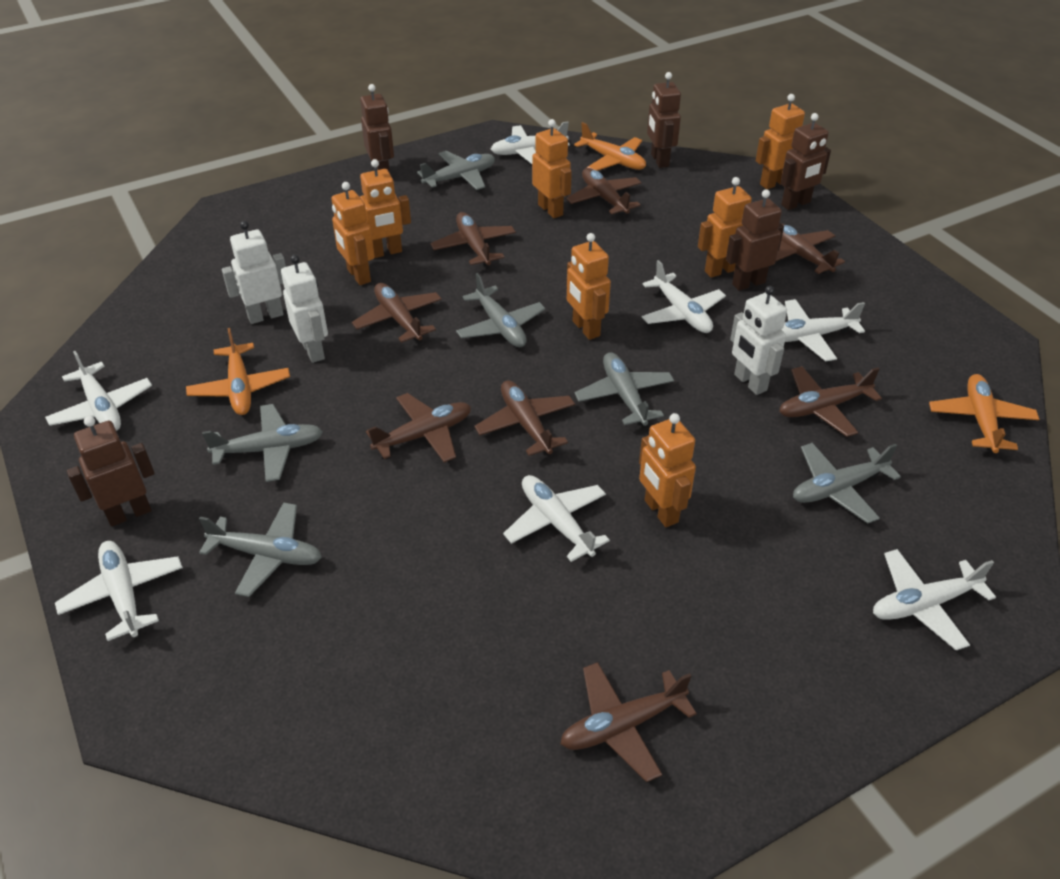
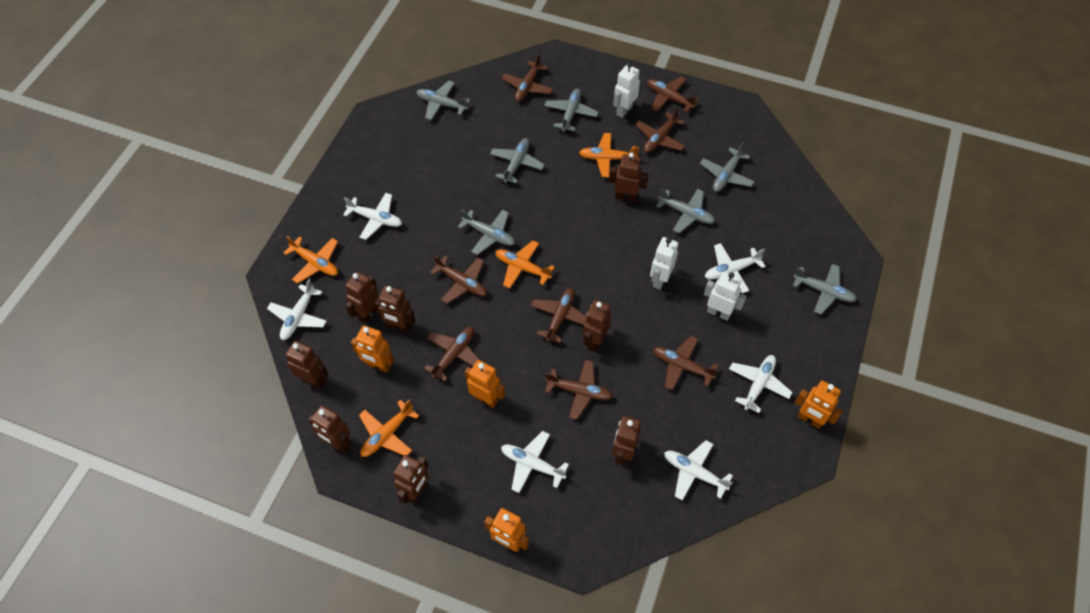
brown robot: [67,416,155,527] [360,84,394,173] [647,72,681,168] [726,189,784,291] [780,113,831,210] = 5 -> [285,341,328,388] [308,405,351,452] [345,272,379,324] [373,286,415,333] [393,455,429,505] [583,300,611,352] [609,152,648,203] [612,415,641,466] = 8
grey plane: [199,502,322,597] [202,404,323,482] [417,151,495,190] [456,273,546,347] [574,352,674,426] [793,443,901,523] = 6 -> [416,81,470,120] [458,209,515,255] [490,138,545,183] [544,89,598,132] [656,189,715,233] [700,142,755,192] [793,264,857,314] = 7
orange plane: [186,328,290,415] [574,122,646,171] [929,374,1039,453] = 3 -> [283,236,338,284] [359,399,419,457] [496,241,555,289] [579,133,639,177] = 4
orange robot: [331,182,375,285] [360,159,411,258] [532,119,572,218] [567,233,611,340] [639,413,696,527] [698,177,752,278] [756,94,805,189] = 7 -> [351,325,394,373] [465,360,505,408] [485,508,529,552] [795,380,842,429] = 4
white plane: [45,351,152,431] [55,541,183,641] [491,122,570,164] [503,475,610,562] [642,260,726,333] [781,299,865,361] [873,549,996,650] = 7 -> [267,279,327,340] [343,193,402,240] [501,431,569,493] [664,440,733,501] [705,243,766,293] [729,355,793,413] = 6

